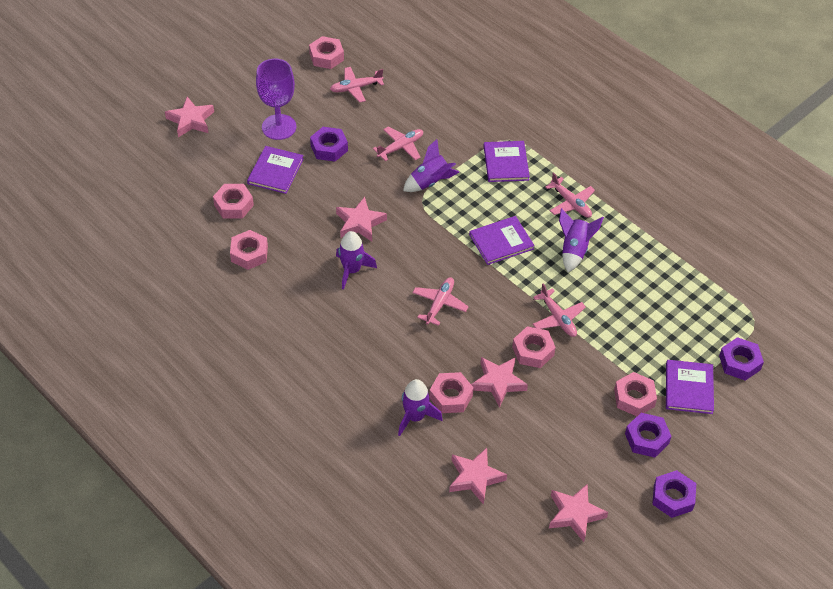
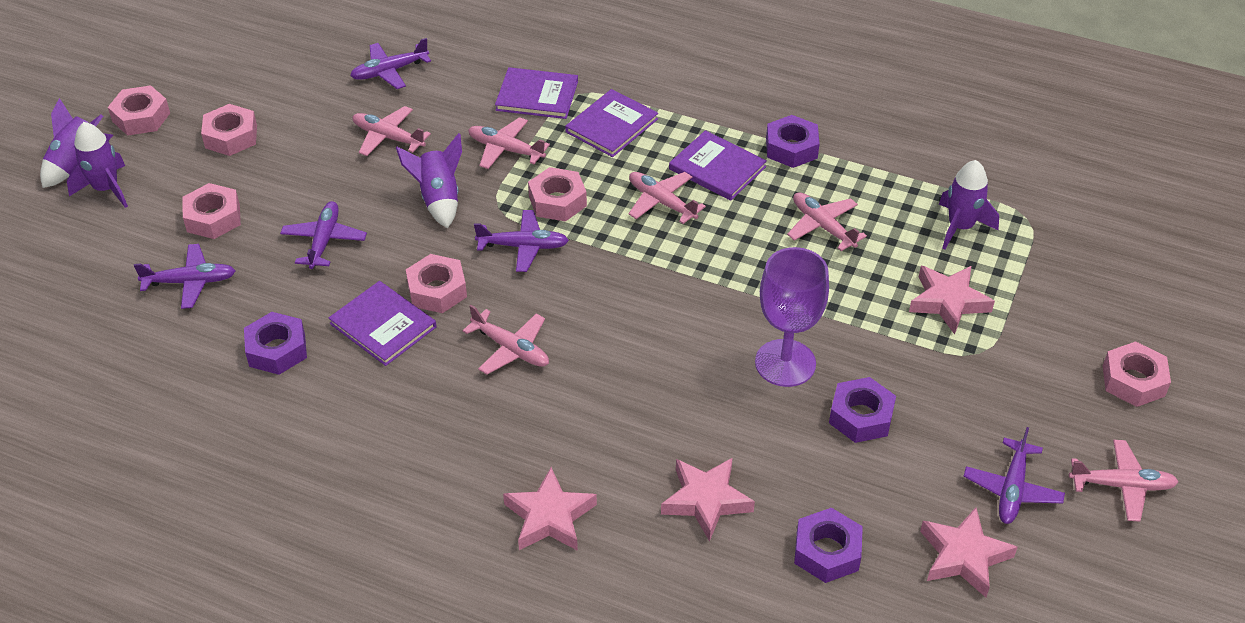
pink plane: [330,67,384,103] [373,126,423,161] [412,277,469,326] [533,283,586,337] [545,172,595,218] = 5 -> [353,106,431,156] [463,305,549,374] [468,117,550,169] [628,172,706,224] [787,192,867,251] [1069,440,1179,522] = 6
pink star: [165,97,214,137] [336,197,387,242] [449,448,507,505] [471,357,528,408] [549,484,608,542] = 5 -> [503,467,597,551] [661,458,755,542] [909,266,995,335] [920,507,1018,597] = 4
purple plane: none = 0 -> [134,244,235,309] [280,201,367,269] [350,38,431,89] [474,210,569,272] [963,427,1065,524] = 5

